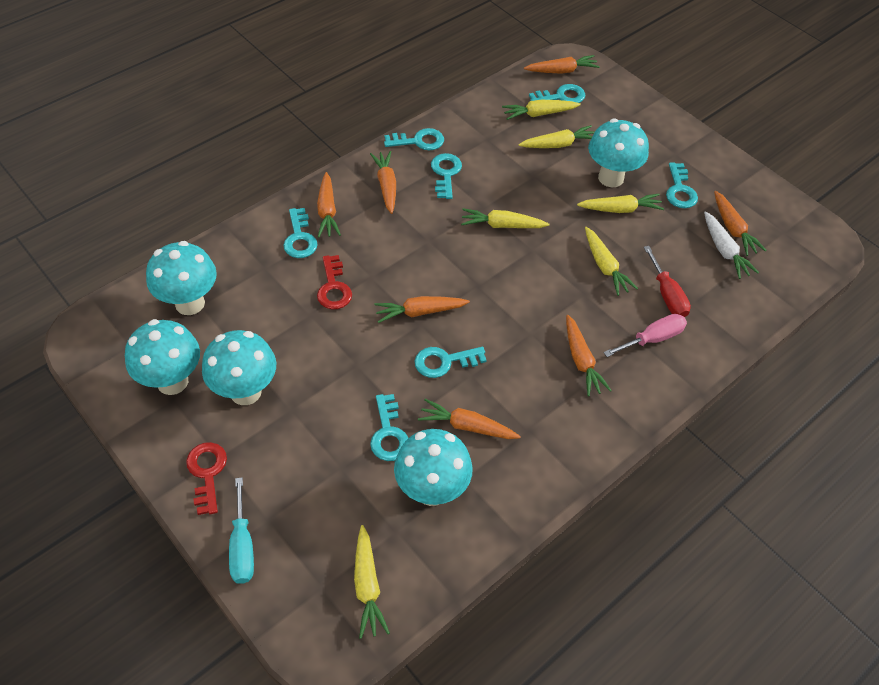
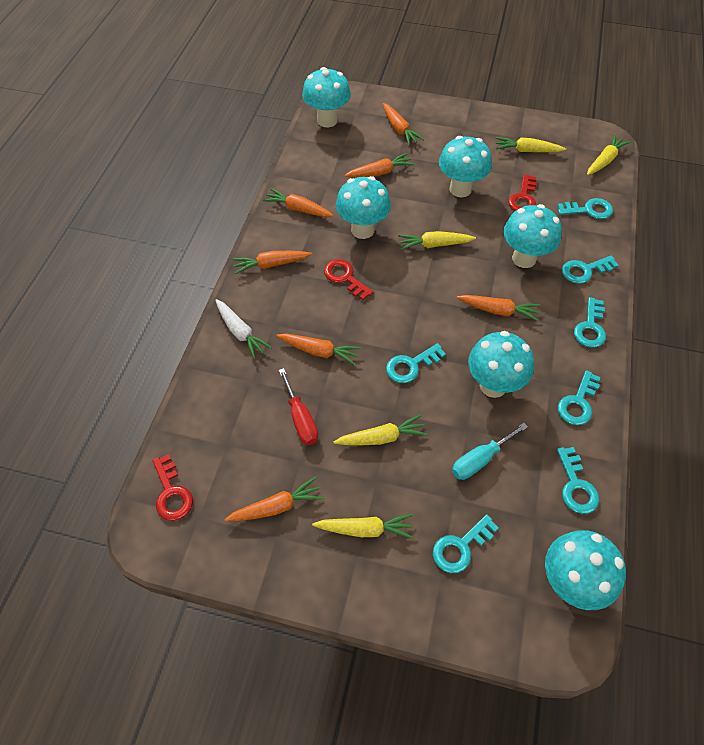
pink screwdriver: [603,314,687,357] = 1 -> none = 0
red key: [186,442,227,515] [317,255,352,309] = 2 -> [153,454,193,521] [324,259,374,300] [508,174,537,211] = 3
turquoise mushroom: [125,319,200,395] [146,241,217,315] [202,330,276,405] [394,429,473,506] [588,119,649,187] = 5 -> [302,67,351,127] [336,176,391,239] [439,136,492,197] [468,331,534,398] [504,204,562,268] [545,530,626,610] = 6
yellow carrot: [354,525,390,639] [461,208,549,228] [502,100,581,120] [518,125,595,148] [577,194,664,213] [585,227,638,296] = 6 -> [312,514,414,539] [333,414,428,445] [398,231,476,250] [496,137,566,152] [587,134,631,175] = 5

